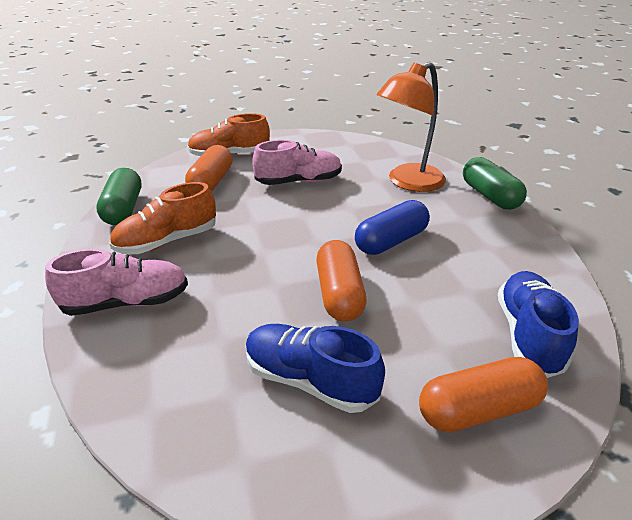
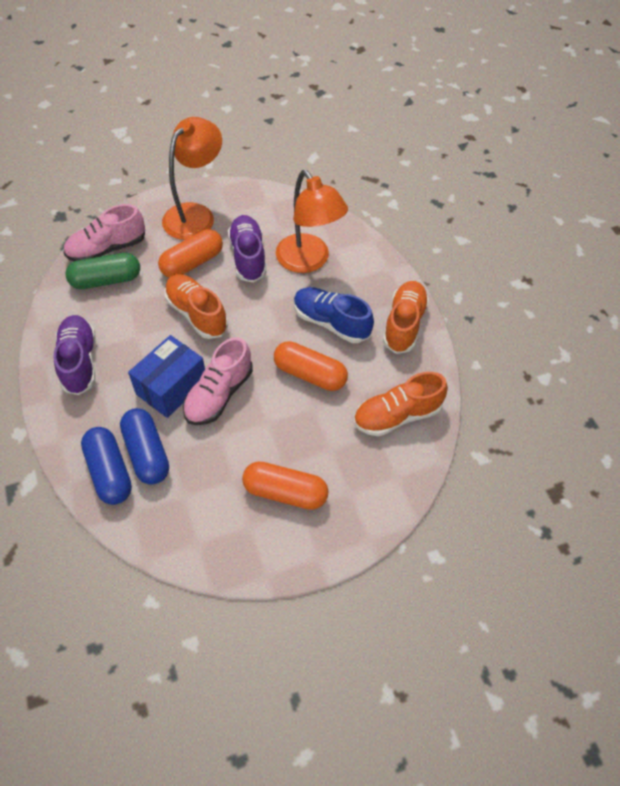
blue box: none = 0 -> [128,335,205,418] = 1
blue capsule: [355,200,430,255] = 1 -> [81,427,132,505] [120,408,169,485] = 2
blue shoe: [246,324,385,413] [498,271,579,378] = 2 -> [294,287,374,343] = 1
green capsule: [96,168,141,225] [463,157,527,210] = 2 -> [65,253,140,289] = 1
orange lamp: [377,62,446,192] = 1 -> [162,117,222,240] [276,170,348,273] = 2
orange shoe: [109,182,216,254] [187,113,270,156] = 2 -> [165,274,228,339] [354,372,448,436] [383,281,429,354] = 3
purple shoe: none = 0 -> [53,315,95,395] [228,215,266,283] = 2

